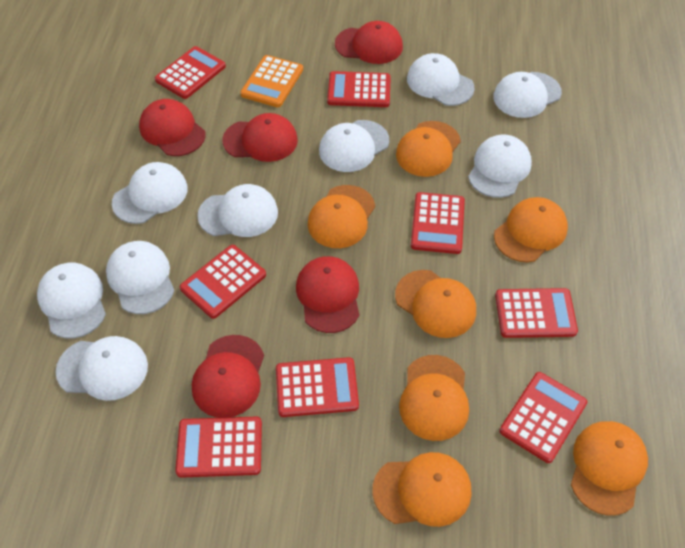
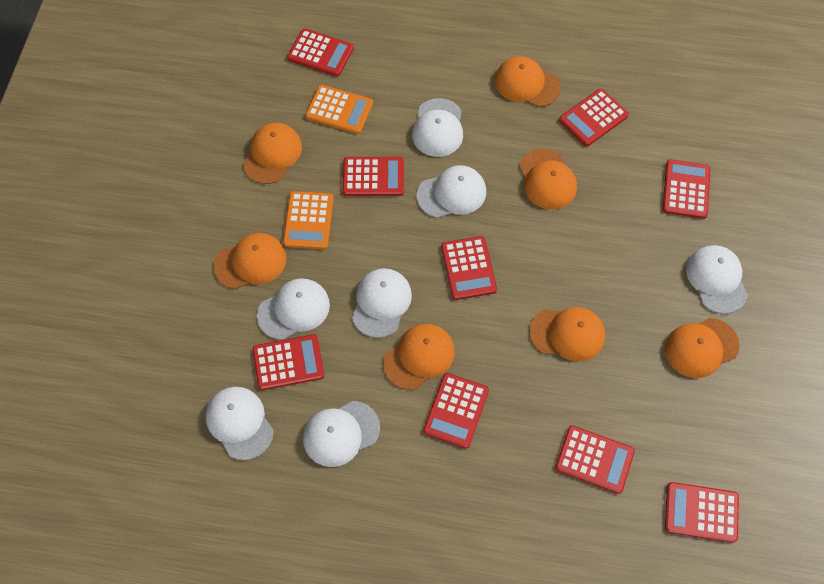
orange calculator: [240,55,303,107] = 1 -> [283,191,334,250] [305,85,373,134] = 2
red calculator: [155,46,226,99] [175,416,262,478] [180,245,266,319] [276,357,359,417] [327,71,391,107] [411,192,465,254] [495,288,578,338] [499,372,587,463] = 8 -> [253,334,324,390] [287,28,354,77] [343,157,404,196] [423,373,489,449] [441,236,497,300] [555,425,635,494] [559,89,629,146] [662,159,710,219] [665,482,739,543] = 9
red cap: [139,99,205,156] [192,335,264,418] [222,113,298,162] [296,256,360,333] [335,21,403,64] = 5 -> none = 0
white cap: [37,263,106,338] [56,336,148,401] [106,241,175,314] [112,162,188,224] [197,184,278,237] [319,120,389,172] [407,53,475,106] [468,134,532,198] [493,72,562,118] = 9 -> [206,387,274,460] [257,278,330,340] [303,401,380,467] [352,268,412,338] [412,98,463,157] [417,165,486,218] [686,245,748,314] = 7

